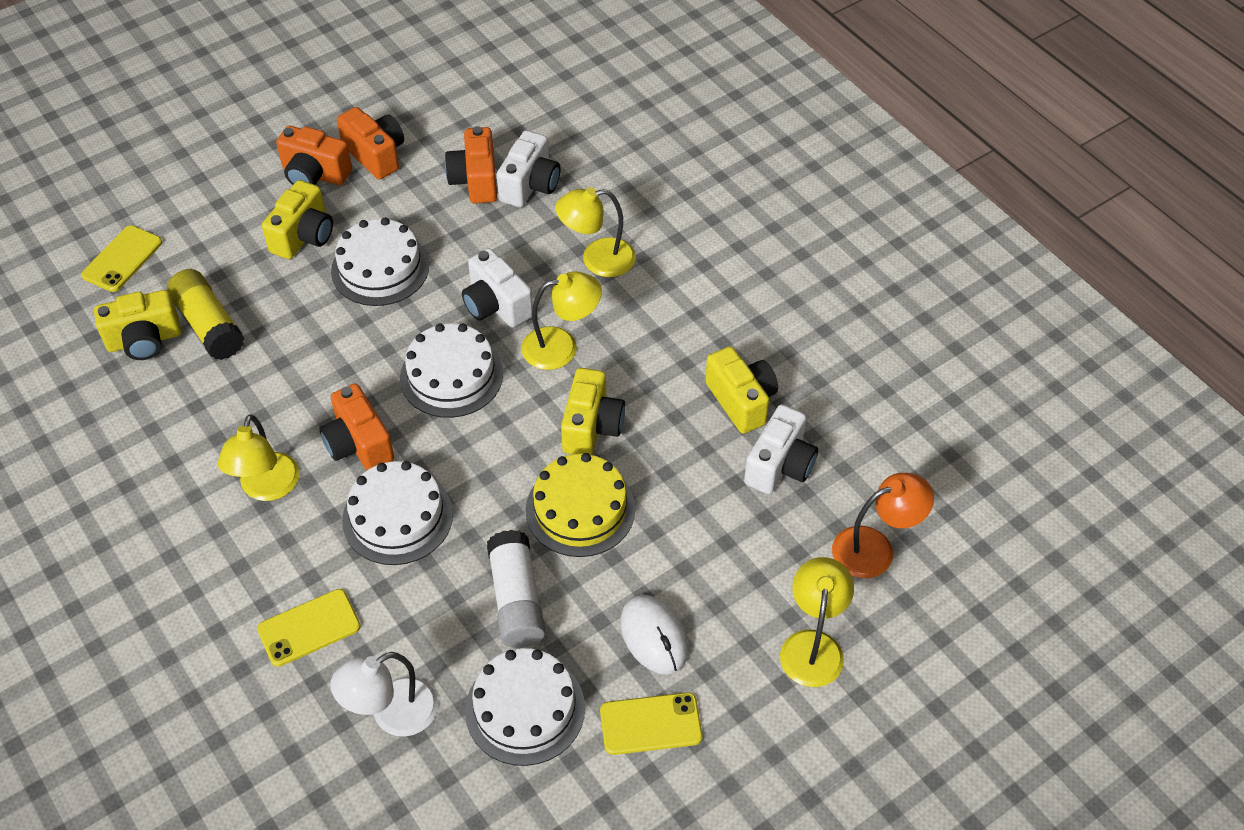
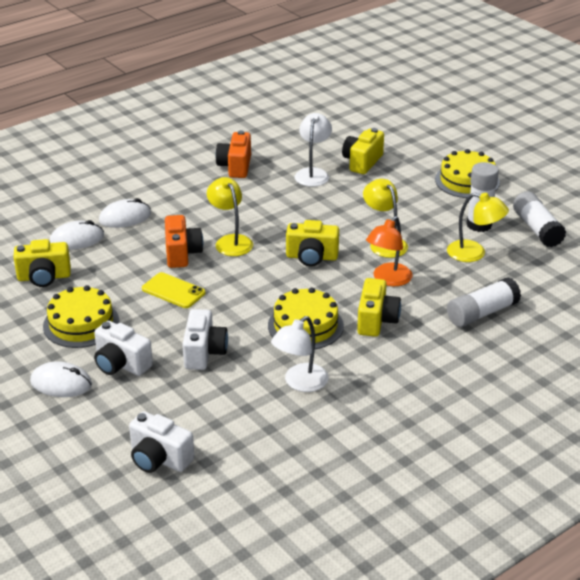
orange camera: [276,126,352,185] [320,384,394,470] [337,107,404,179] [445,126,497,204] = 4 -> [165,215,203,268] [215,130,251,178] = 2
white cake: [331,218,429,306] [342,461,453,565] [400,323,503,418] [465,648,585,766] = 4 -> none = 0
white glue stick: [487,530,545,648] = 1 -> [447,277,521,327] [466,162,499,232] [513,191,566,247] = 3
white lamp: [330,652,438,736] = 1 -> [271,316,329,392] [295,113,332,187] = 2
white mouse: [621,595,688,675] = 1 -> [30,362,92,397] [50,220,104,250] [99,198,151,228] = 3
yellow cake: [526,453,635,557] = 1 -> [43,285,120,348] [268,287,344,349] [435,149,500,198] = 3
yellow glue stick: [167,269,245,360] = 1 -> none = 0
yellow lamp: [218,414,300,501] [521,271,602,370] [555,187,636,277] [780,557,854,687] = 4 -> [207,177,253,256] [363,179,408,258] [447,193,509,262] = 3
yellow phone: [81,225,162,292] [257,589,361,667] [600,692,702,755] = 3 -> [142,272,206,308] = 1

